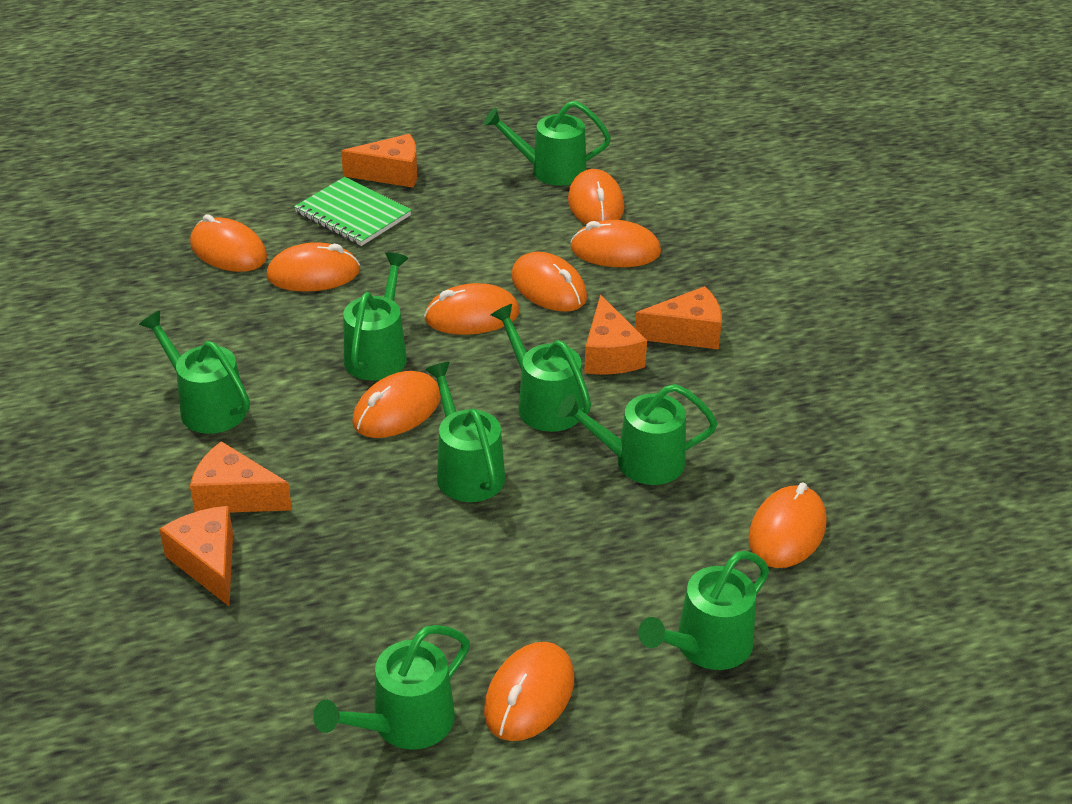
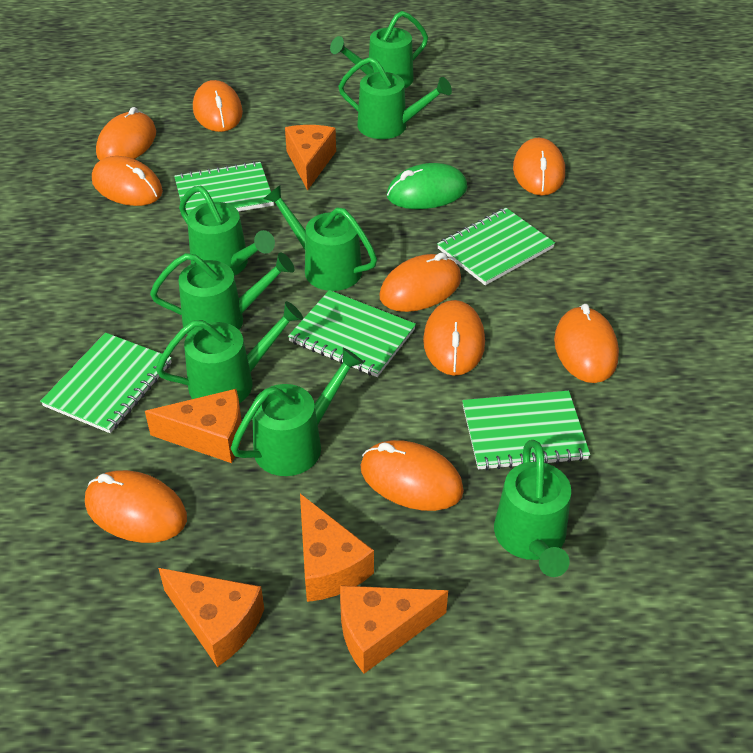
green mouse: none = 0 -> [387,163,467,209] = 1
green notebook: [294,177,411,246] = 1 -> [40,333,172,433] [174,161,274,215] [288,290,416,377] [437,208,555,285] [462,391,590,470] = 5

